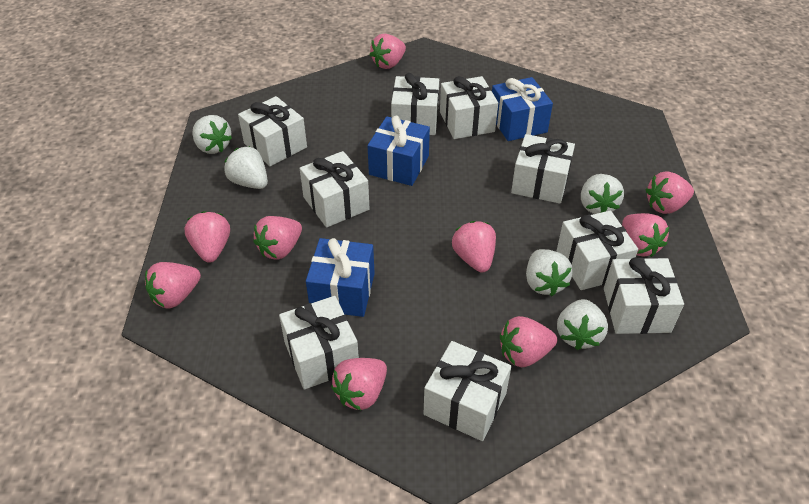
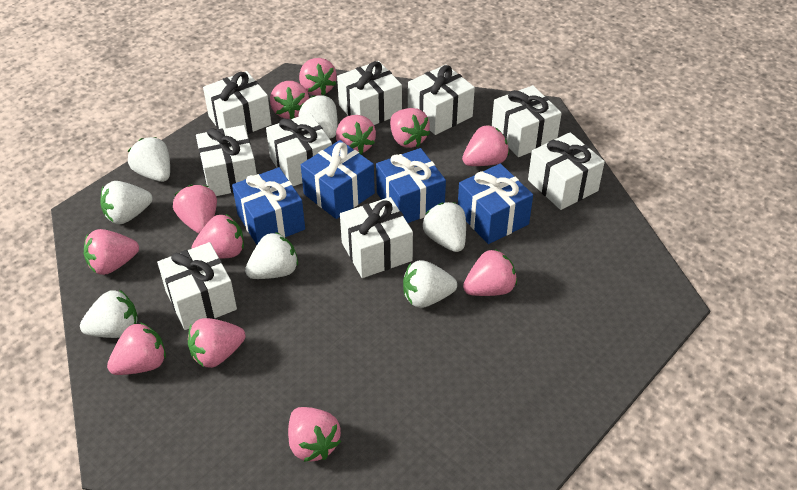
blue gift: [306,238,375,317] [368,116,430,186] [492,77,553,141] = 3 -> [232,167,305,245] [301,140,375,219] [376,148,446,223] [458,163,533,244] = 4
pink strawberry: [145,262,201,308] [184,211,230,263] [253,216,302,260] [331,358,387,410] [370,34,406,69] [452,221,496,273] [500,316,557,367] [622,213,669,257] [646,171,694,214] = 9 -> [84,229,139,275] [107,322,166,375] [173,185,217,233] [188,318,245,368] [191,214,244,259] [270,81,309,119] [288,407,341,462] [299,58,337,96] [336,115,376,154] [390,108,430,148] [462,125,509,166] [463,249,517,296] = 12
white strawberry: [192,115,232,154] [224,146,268,189] [526,249,573,296] [557,299,608,350] [581,174,624,214] = 5 -> [80,290,138,338] [100,181,152,225] [128,137,170,182] [245,232,298,279] [298,95,338,139] [403,260,457,308] [423,202,466,252] = 7

